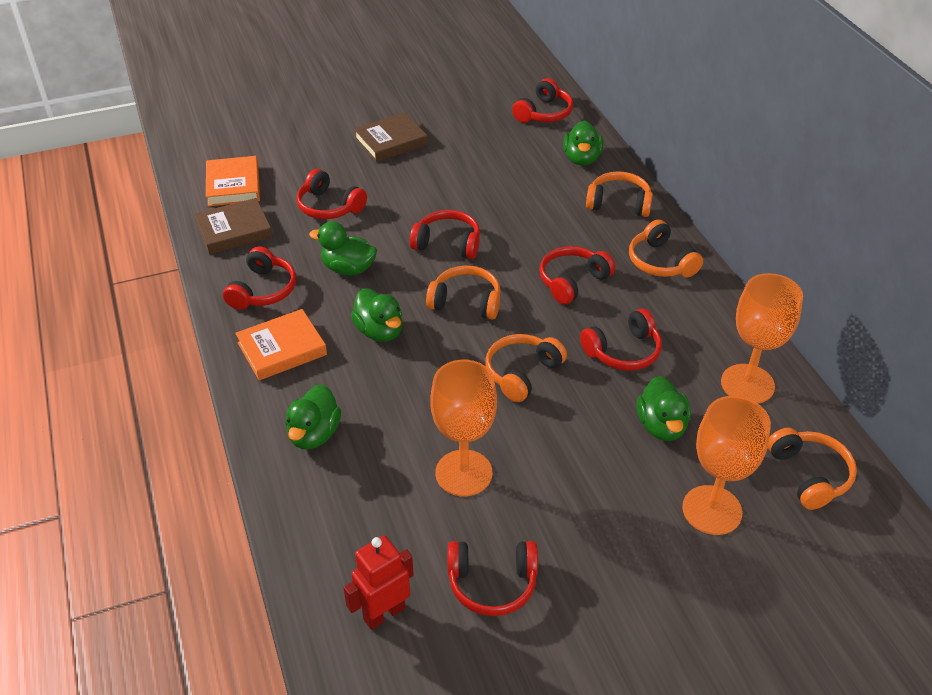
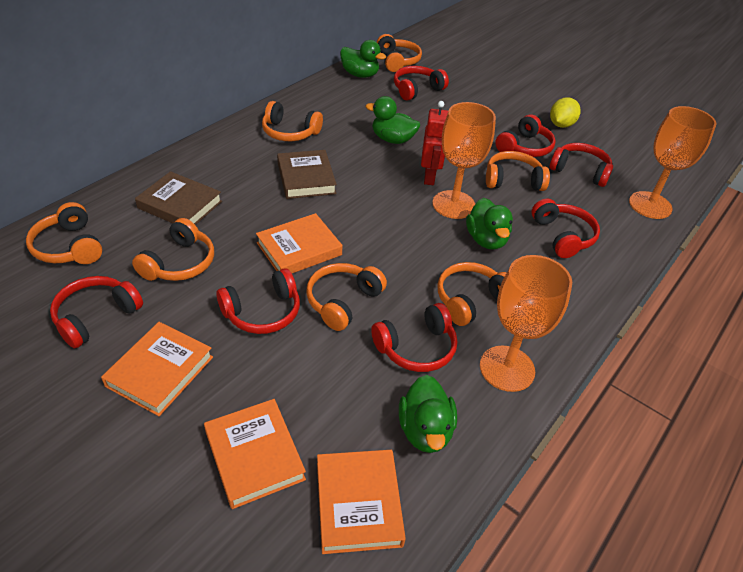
green duck: [285,384,341,449] [309,221,377,276] [351,288,403,342] [563,120,603,166] [637,376,691,441] = 5 -> [340,40,386,78] [366,96,420,144] [399,375,457,453] [466,198,513,250] = 4
orange book: [206,156,260,206] [235,309,327,380] = 2 -> [101,322,213,416] [204,399,306,509] [256,213,343,273] [317,450,406,554] = 4
orange headphones: [426,266,500,319] [485,334,567,402] [586,171,653,217] [629,220,703,277] [768,428,857,510] = 5 -> [26,202,102,264] [132,218,214,281] [262,101,323,141] [306,263,387,331] [377,34,422,72] [437,262,507,326] [486,151,550,191] = 7
yellow lemon: none = 0 -> [550,97,581,128] = 1

